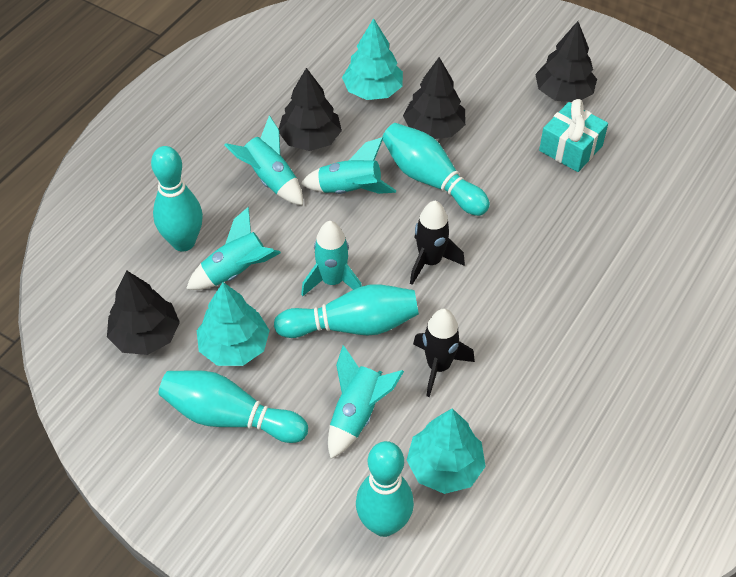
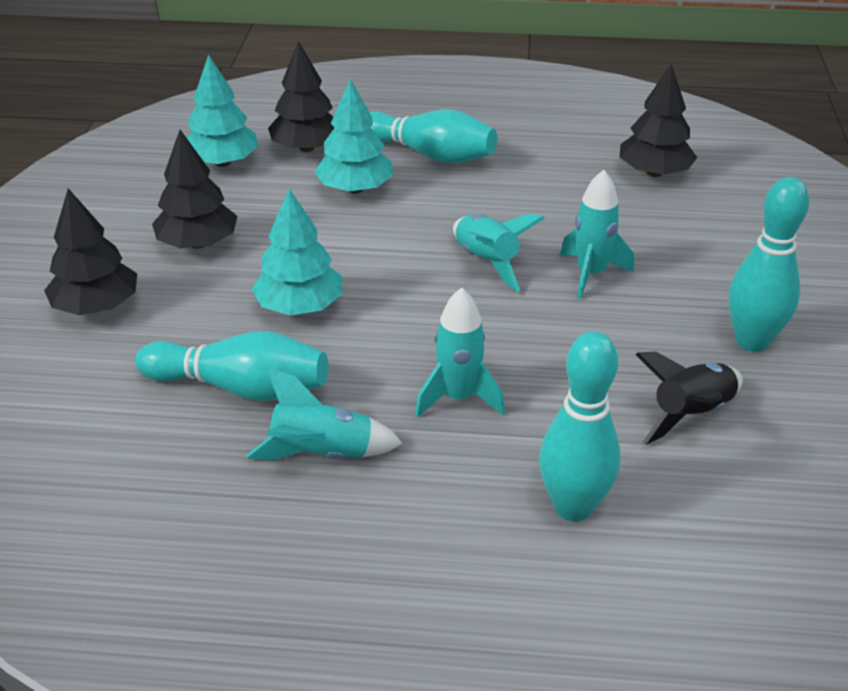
black rocket: [410,201,465,285] [413,309,475,397] = 2 -> [635,352,743,445] = 1
turquoise bowling pin: [151,146,203,252] [159,370,308,443] [274,284,419,338] [356,441,414,537] [382,123,490,216] = 5 -> [135,331,328,401] [369,109,498,163] [539,331,621,522] [729,177,809,352] = 4
turquoise gift: [539,99,608,172] = 1 -> none = 0
turquoise rocket: [186,207,281,290] [225,115,303,205] [300,137,396,194] [301,221,362,296] [328,345,404,459] = 5 -> [247,367,403,460] [415,288,505,418] [453,214,545,291] [560,170,634,299] = 4

